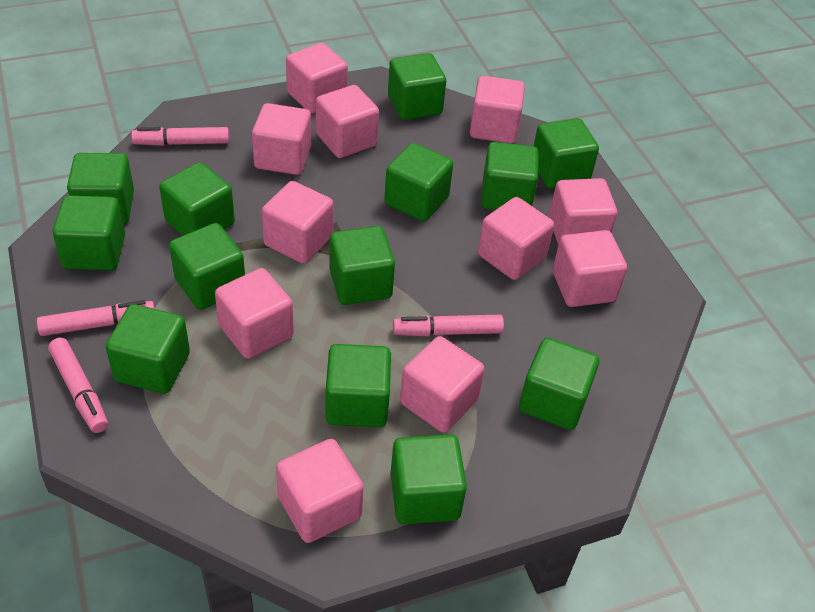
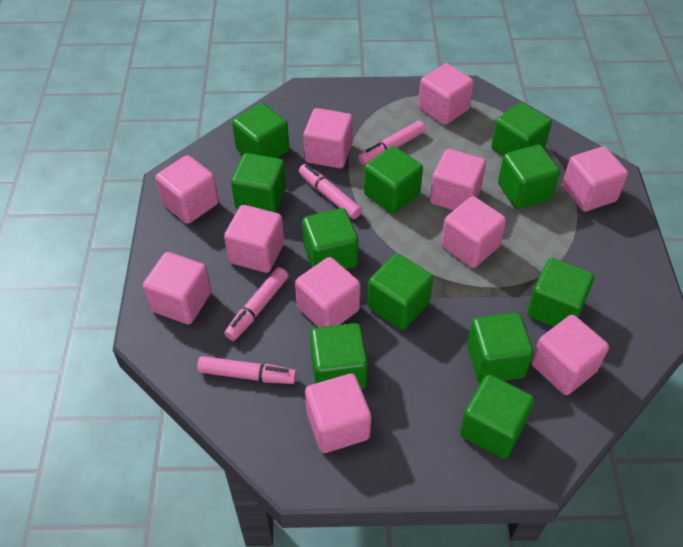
green cube: [53,195,125,270] [67,153,134,224] [106,304,190,394] [159,162,235,236] [169,223,245,310] [326,344,391,427] [329,226,395,305] [384,143,453,222] [388,53,446,120] [391,434,467,524] [481,142,539,210] [519,338,599,430] [534,118,599,189] = 13 -> [231,153,286,213] [232,103,289,158] [302,208,358,269] [310,323,368,389] [364,146,423,214] [367,254,433,329] [460,375,535,459] [467,312,534,383] [491,102,552,156] [498,145,560,209] [527,258,594,327] = 11

